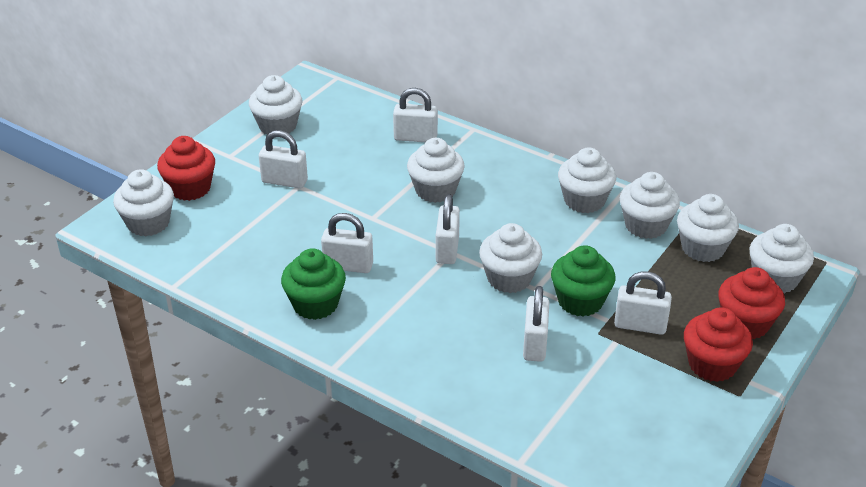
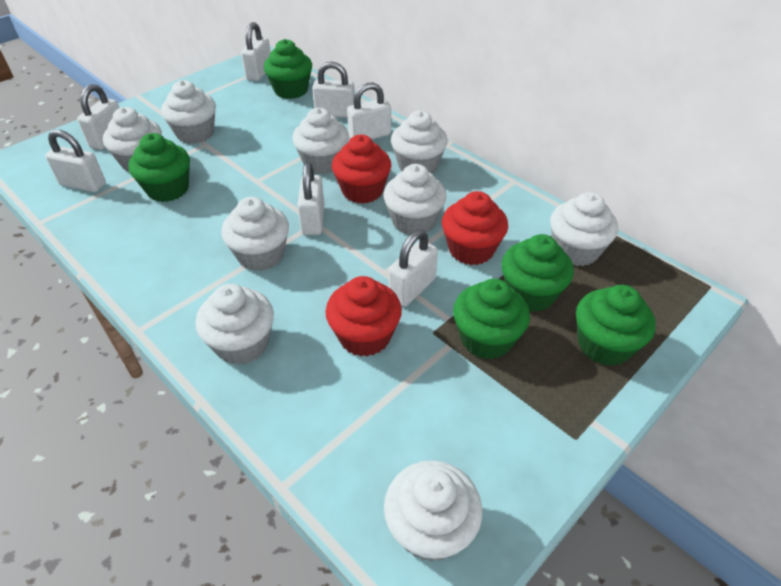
green cupcake: [281,248,346,320] [551,245,616,317] = 2 -> [128,133,190,202] [264,39,312,99] [453,279,530,359] [501,234,574,312] [576,285,656,366] = 5
white cupcake: [113,169,174,236] [249,75,302,135] [407,138,465,203] [479,223,542,293] [558,148,616,213] [620,172,680,239] [677,194,739,262] [750,224,814,293] = 8 -> [103,107,162,172] [161,80,216,144] [195,284,274,365] [221,197,289,271] [292,108,349,174] [384,164,446,235] [384,460,482,562] [391,111,448,174] [550,192,618,266] = 9
white padlock: [259,130,308,189] [321,213,373,273] [393,88,438,142] [436,194,460,264] [523,286,549,362] [614,271,672,335] = 6 -> [45,130,106,192] [77,84,119,150] [241,22,271,81] [297,162,325,235] [312,61,355,118] [347,83,391,139] [389,230,438,307] = 7

